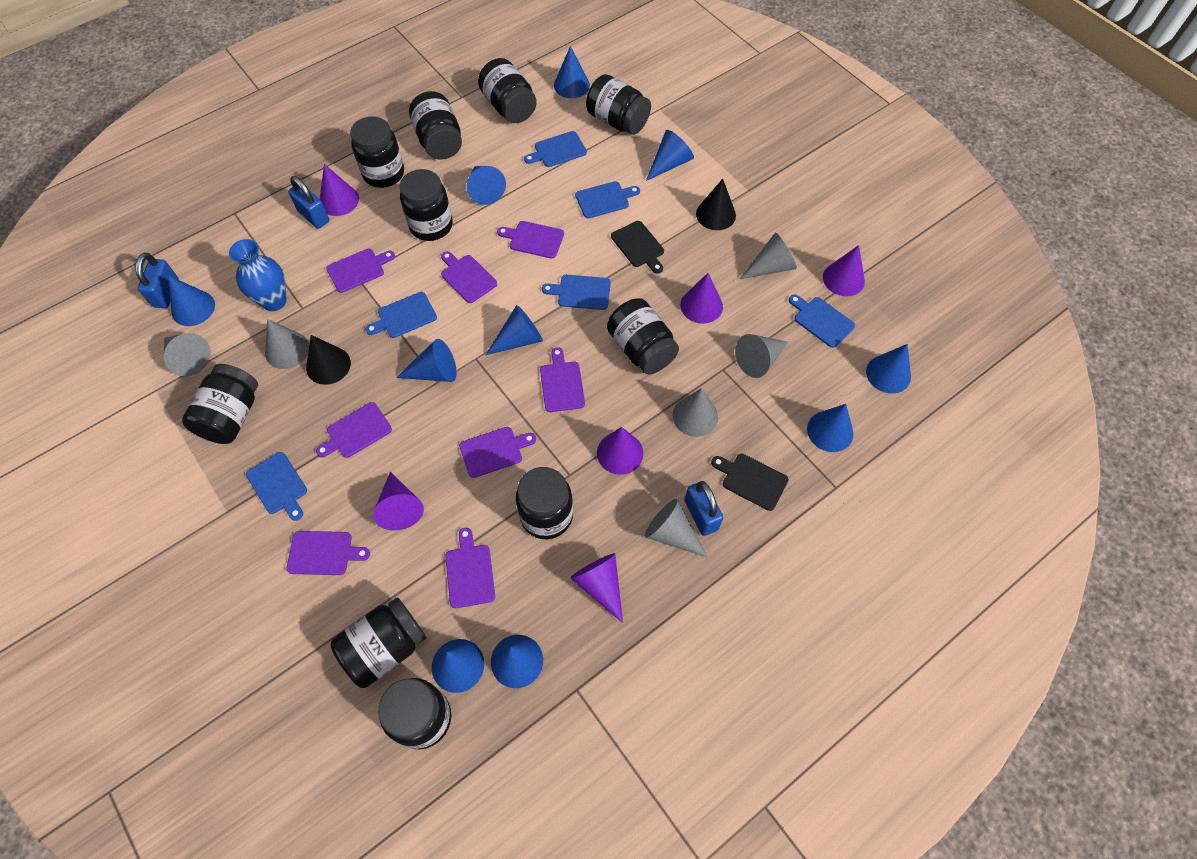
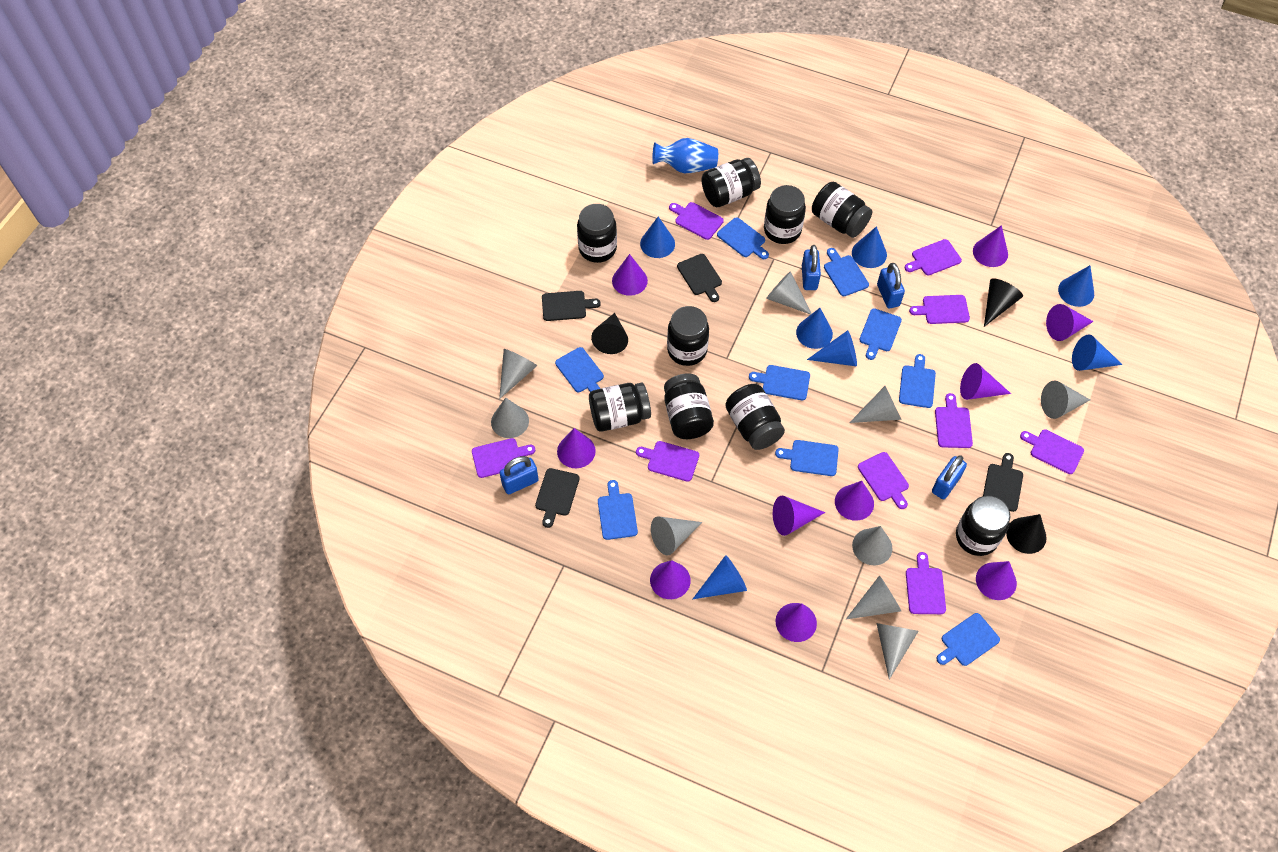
black cone: [306,335,351,385] [696,179,736,230] = 2 -> [591,313,628,354] [984,278,1023,327] [1006,514,1047,554] = 3
black cutting board: [611,221,664,274] [711,454,789,511] = 2 -> [535,468,580,528] [542,291,601,321] [677,254,722,302] [983,453,1023,512] = 4
black jar: [182,364,258,444] [330,597,426,688] [350,117,404,188] [378,678,451,749] [400,169,453,241] [409,91,462,160] [478,58,537,123] [516,467,573,539] [586,74,651,135] [607,299,679,374] = 10 -> [577,204,617,263] [589,383,651,432] [664,373,714,439] [667,306,709,366] [702,158,761,207] [725,384,785,450] [764,185,806,244] [812,182,872,238] [956,496,1010,556] = 9
blue cone: [168,275,215,326] [396,339,457,382] [432,639,484,693] [467,166,506,205] [486,305,543,355] [491,635,543,688] [554,46,590,98] [646,130,694,181] [807,404,853,452] [866,344,911,394] = 10 -> [640,216,675,258] [693,555,747,599] [796,308,833,349] [807,330,857,366] [852,226,887,268] [1058,265,1094,307] [1072,335,1123,371] = 7
blue cutting board: [246,452,307,521] [366,292,437,338] [524,131,587,167] [542,275,611,310] [575,181,640,219] [789,294,855,348] = 6 -> [555,347,604,392] [598,480,638,540] [717,217,769,259] [749,365,810,400] [775,440,839,476] [824,248,869,296] [859,309,902,360] [899,354,936,408] [937,613,1000,666] = 9
blue padlock: [135,253,179,308] [288,176,329,229] [685,481,723,536] = 3 -> [500,456,539,494] [802,245,821,290] [877,263,905,308] [932,455,967,499] = 4
grey cone: [164,333,211,376] [265,319,309,369] [645,499,708,558] [673,388,718,437] [735,334,788,378] [740,233,797,279] = 6 -> [491,398,529,438] [499,349,537,399] [651,516,702,555] [766,271,812,315] [846,575,901,619] [849,386,902,423] [852,526,892,565] [876,623,919,680] [1041,381,1090,419] = 9
purple cone: [320,164,359,216] [373,472,424,530] [570,553,623,623] [597,427,643,475] [680,273,723,324] [823,245,865,296] = 6 -> [557,428,596,468] [612,254,648,296] [650,560,691,599] [773,496,825,536] [776,603,817,642] [835,481,874,521] [960,363,1011,400] [973,225,1008,267] [976,561,1017,600] [1046,304,1094,341] = 10
purple cutting board: [286,531,370,575] [316,402,392,458] [326,249,395,293] [441,251,497,303] [445,528,495,608] [459,427,536,478] [497,221,564,258] [540,347,585,412] = 8 -> [472,438,535,478] [636,441,699,482] [669,202,724,240] [858,452,909,509] [905,239,962,276] [906,552,946,614] [909,295,970,324] [935,393,973,448] [1020,429,1084,474] = 9

